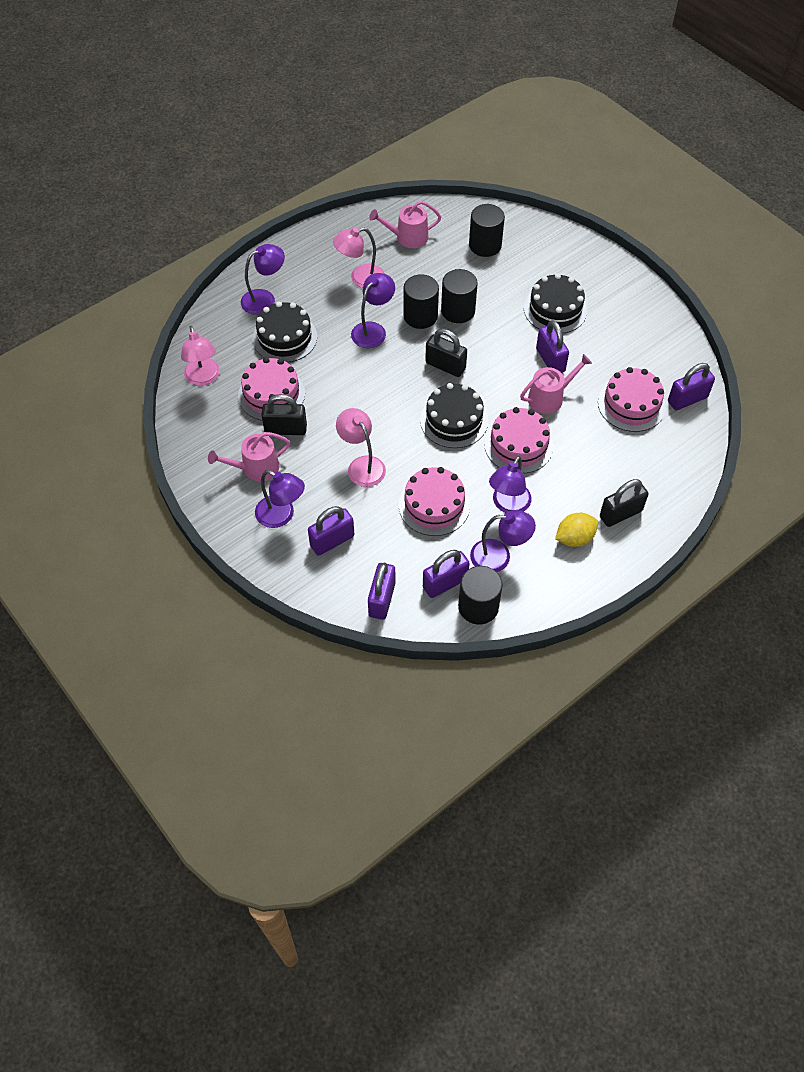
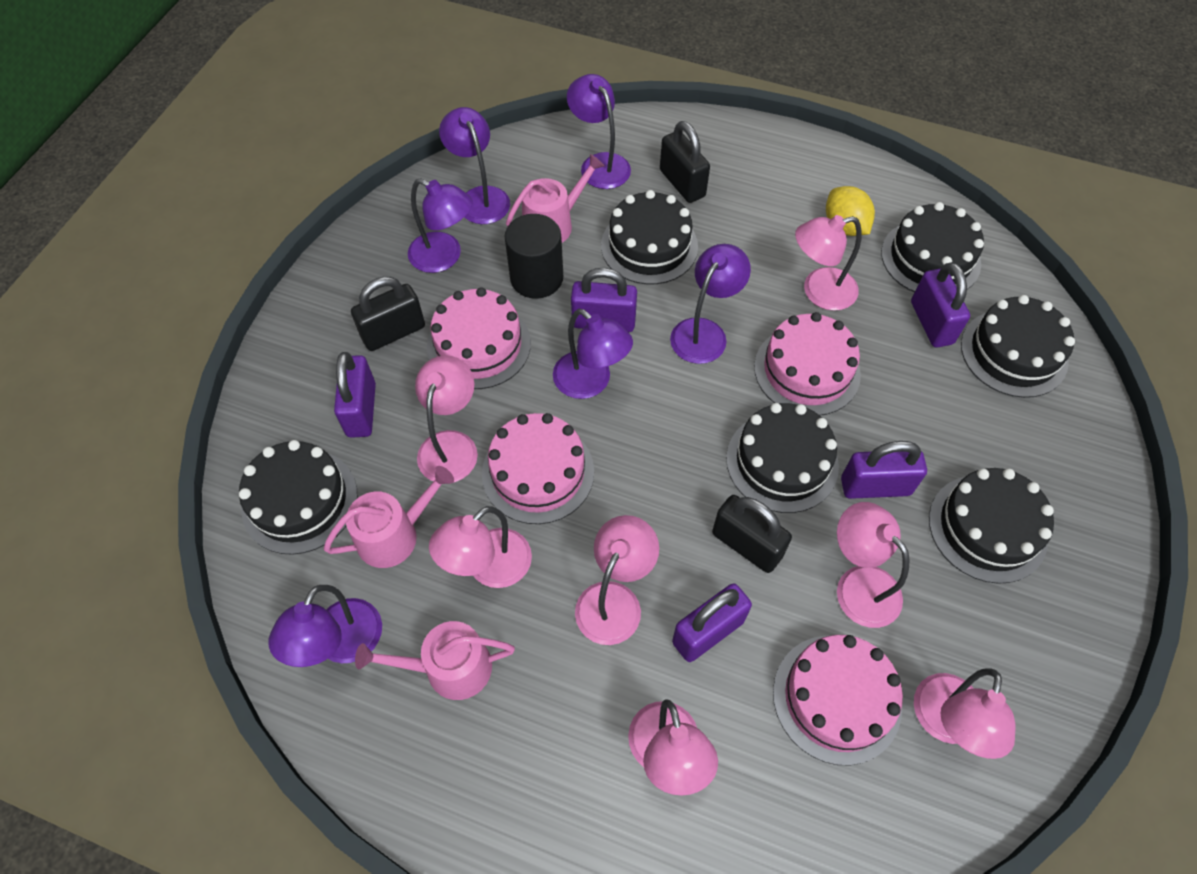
black cake: [253,302,317,363] [420,383,488,448] [524,273,587,333] = 3 -> [239,440,357,555] [601,190,698,284] [726,403,839,513] [881,202,984,292] [929,468,1054,584] [961,295,1075,398] = 6
black cylinder: [404,274,439,329] [441,269,478,323] [458,566,503,624] [469,204,505,257] = 4 -> [504,214,563,299] = 1
pink lamp: [181,326,220,386] [333,227,384,288] [336,408,386,487] = 3 -> [415,355,478,483] [429,506,532,588] [575,515,659,645] [628,699,718,796] [795,215,862,311] [837,502,909,628] [914,668,1016,759] = 7
purple lamp: [241,244,285,315] [255,470,305,528] [351,273,395,348] [470,510,536,572] [489,456,532,513] = 5 -> [268,585,382,667] [408,178,473,273] [439,107,510,224] [553,309,633,399] [567,74,631,189] [670,244,751,364] = 6

